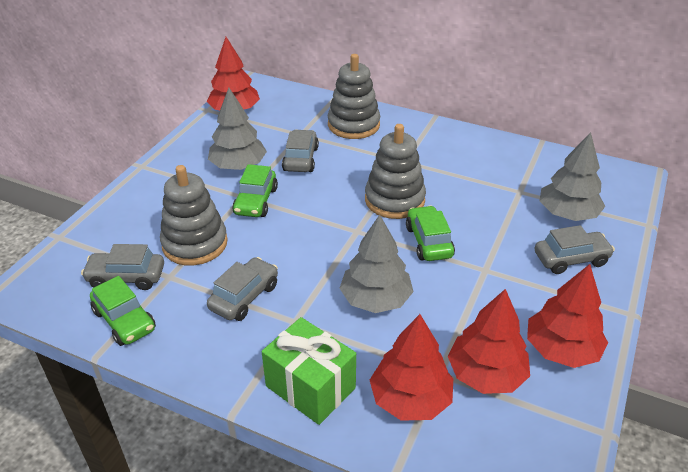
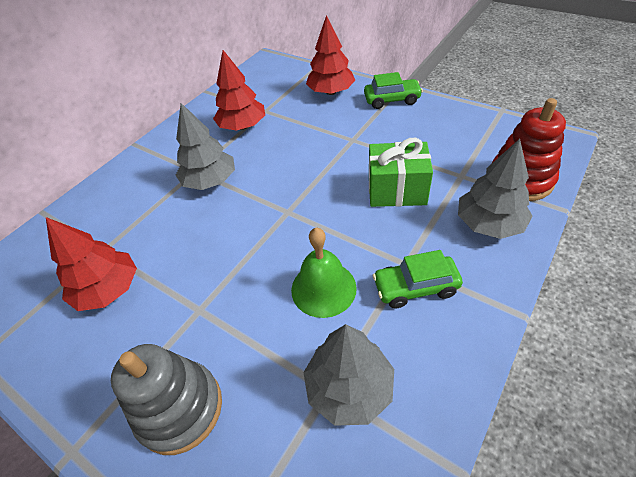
green bell: none = 0 -> [291,228,357,318] = 1
green car: [90,276,156,346] [232,164,278,217] [406,206,455,261] = 3 -> [364,72,423,109] [373,250,463,309] = 2
grey car: [81,244,164,290] [207,257,278,321] [282,129,319,172] [535,225,615,274] = 4 -> none = 0
grey stacking toy: [160,165,228,266] [328,54,380,139] [365,124,426,219] = 3 -> [111,344,222,455] = 1
red stacking toy: none = 0 -> [492,98,566,201] = 1
red tree: [207,37,260,110] [370,314,453,421] [448,289,530,394] [527,264,608,368] = 4 -> [46,217,137,311] [213,50,265,131] [306,15,355,95] = 3

